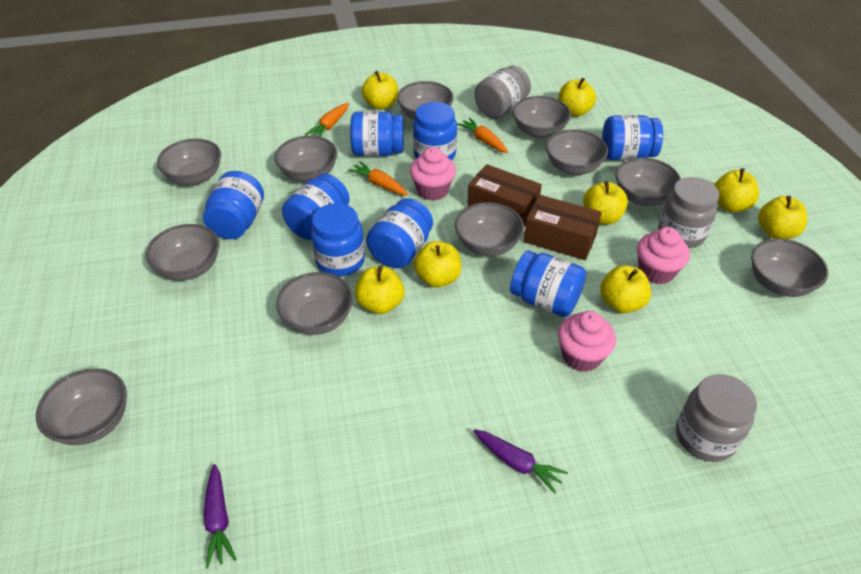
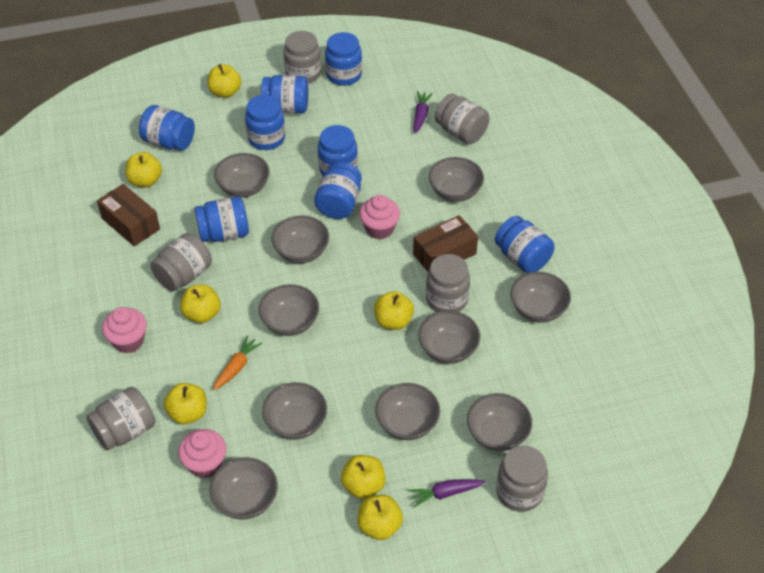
grey bowl: [36,369,127,445] [146,224,219,280] [157,139,221,185] [275,136,338,182] [276,272,353,335] [397,81,454,120] [455,202,524,256] [513,96,571,139] [546,129,608,175] [616,158,681,206] [751,239,828,297] = 11 -> [209,457,278,520] [214,153,270,198] [258,284,319,336] [262,382,327,440] [271,216,329,263] [375,383,440,440] [418,311,480,364] [429,157,484,202] [467,393,532,451] [511,272,571,323] = 10
grey jar: [474,65,531,119] [658,177,719,248] [676,374,757,462] = 3 -> [86,387,155,451] [150,233,212,292] [284,31,321,83] [426,254,470,312] [435,94,489,144] [496,446,548,512] = 6
orange carrot: [305,103,349,137] [348,161,408,196] [457,117,508,153] = 3 -> [213,336,262,391] = 1
yellow apple: [355,266,405,314] [362,71,398,110] [414,241,461,287] [559,78,596,117] [583,181,628,225] [600,265,651,313] [714,168,759,212] [758,196,807,239] = 8 -> [125,152,162,187] [164,383,207,424] [180,285,221,323] [207,64,241,98] [341,455,385,499] [357,495,403,540] [374,291,414,330] = 7

